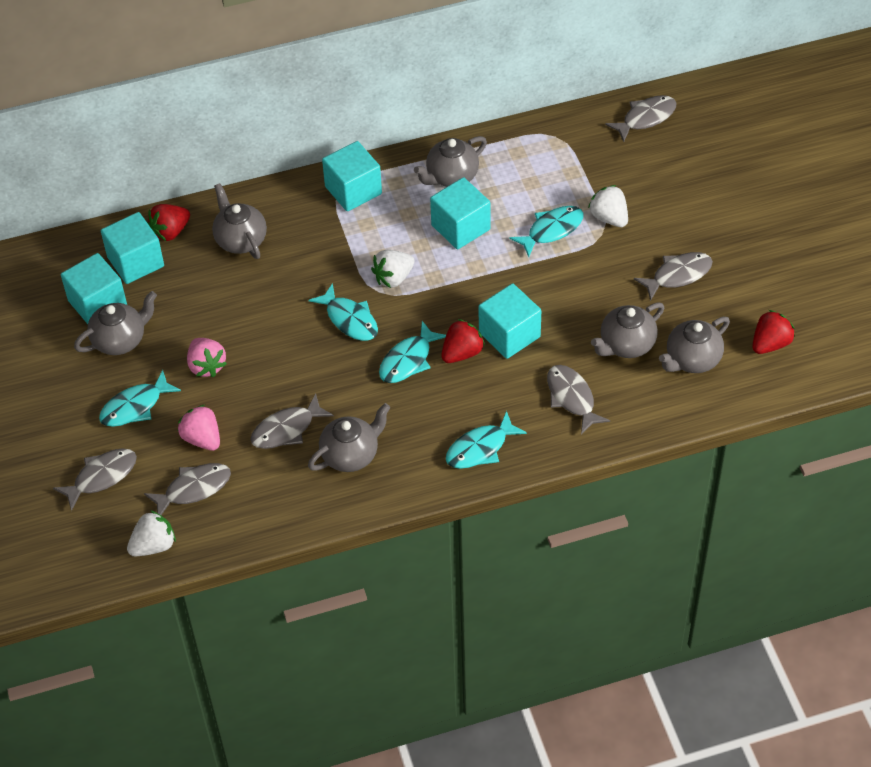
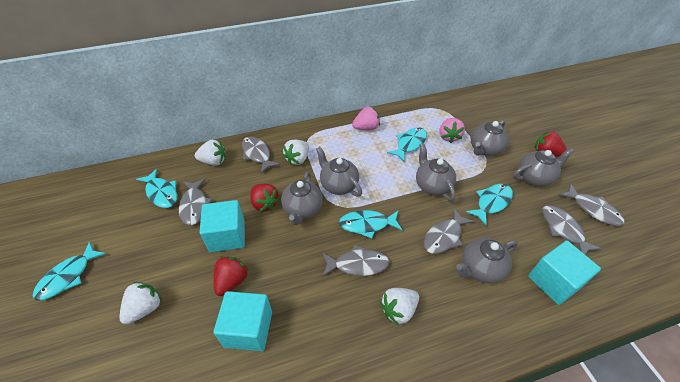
turquoise cube: [61,253,127,324] [101,212,164,284] [322,141,382,211] [430,177,490,249] [479,283,541,359] = 5 -> [200,200,245,252] [213,291,272,351] [528,241,601,305] = 3
white strawberry: [127,510,176,556] [371,250,414,288] [588,185,628,227] = 3 -> [119,282,162,324] [195,140,226,165] [283,140,309,165] [380,288,419,326] = 4

